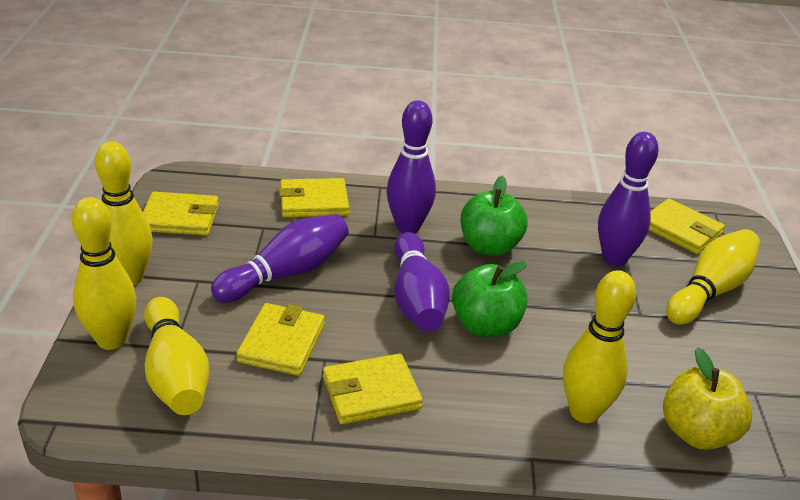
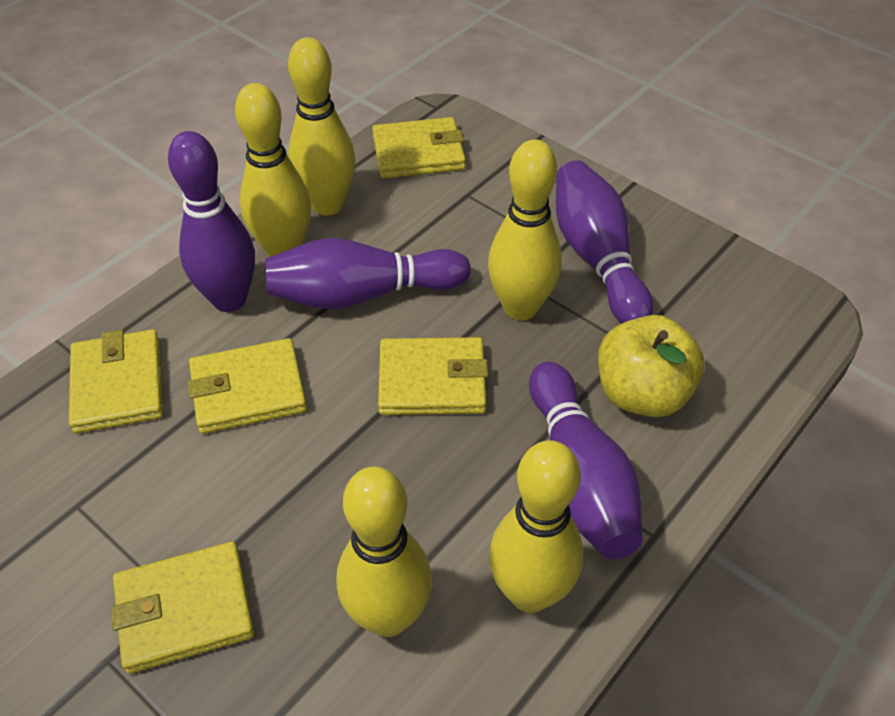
green apple: [452,261,528,337] [461,175,527,256] = 2 -> none = 0

